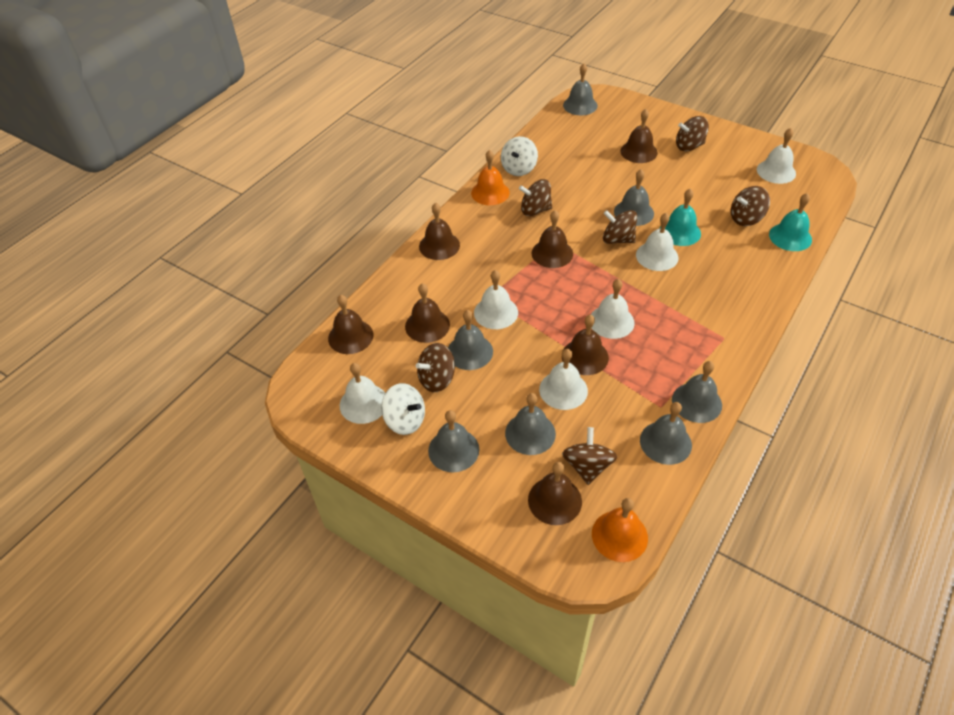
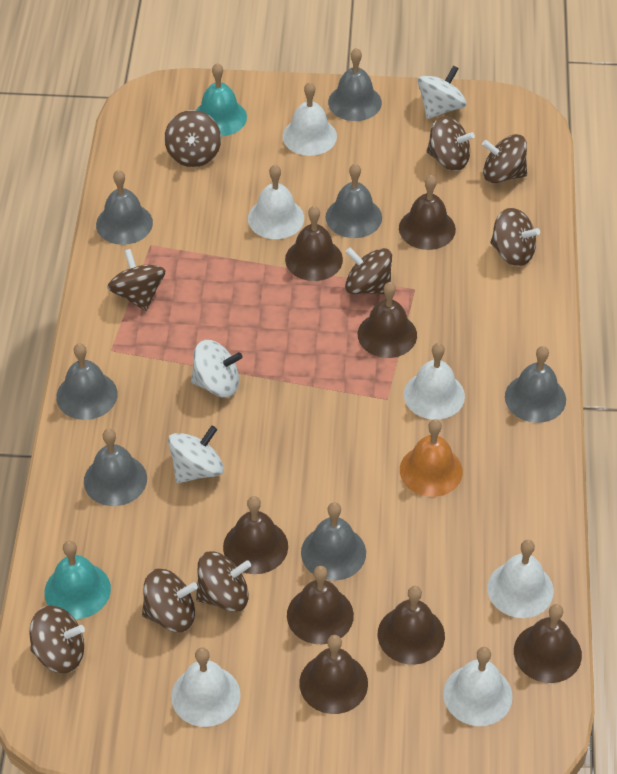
brown bell: [328,295,373,354] [405,283,450,343] [419,203,460,260] [528,462,582,525] [532,210,573,268] [562,315,609,375] [620,109,658,163] = 7 -> [223,496,288,574] [285,206,343,281] [287,566,354,644] [299,635,368,714] [358,282,417,358] [378,586,445,665] [399,175,456,250] [514,604,582,683] = 8
brown spinning top: [416,343,455,392] [519,179,552,216] [562,427,617,485] [603,210,637,244] [676,116,709,151] [731,186,770,226] = 6 -> [29,605,85,673] [107,249,165,311] [142,569,198,632] [164,110,221,167] [196,552,251,612] [345,247,392,294] [427,116,475,171] [482,134,527,183] [490,208,540,266] = 9
orange bell: [471,150,510,205] [592,498,648,562] = 2 -> [400,419,463,497] = 1
white spinning top: [381,383,425,435] [501,136,538,176] = 2 -> [168,426,224,483] [191,340,243,397] [418,65,467,119] = 3

